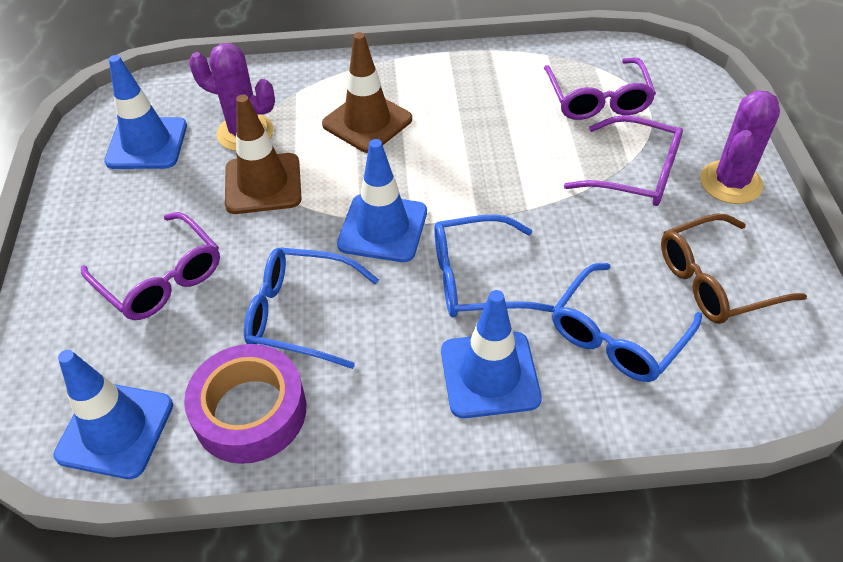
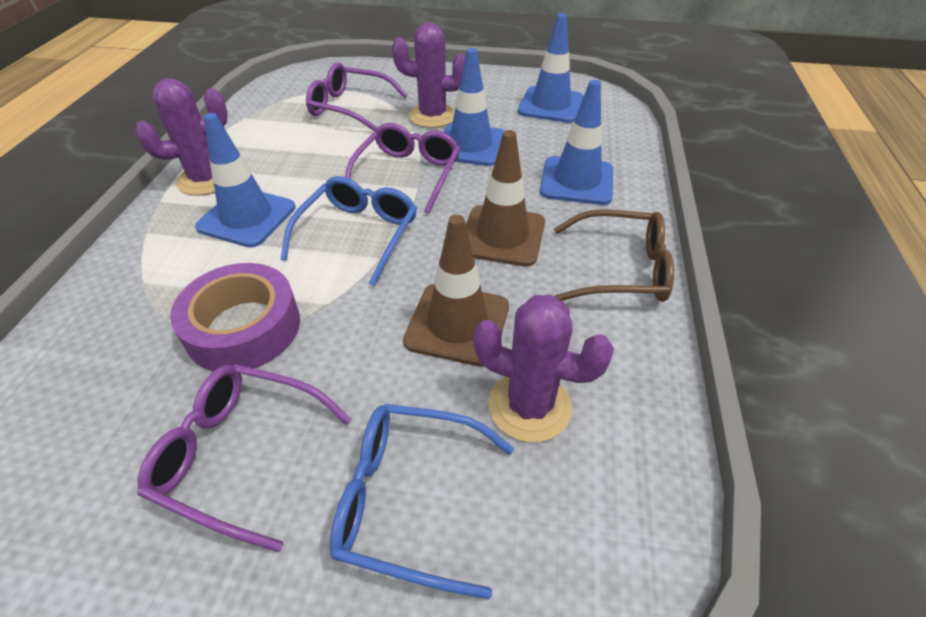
blue glasses: [244,247,379,369] [434,215,554,318] [552,263,702,382] = 3 -> [281,176,417,286] [330,404,514,599] = 2
purple cactus: [189,43,275,151] [700,90,780,204] = 2 -> [135,78,228,196] [392,23,465,128] [473,295,614,442] = 3

